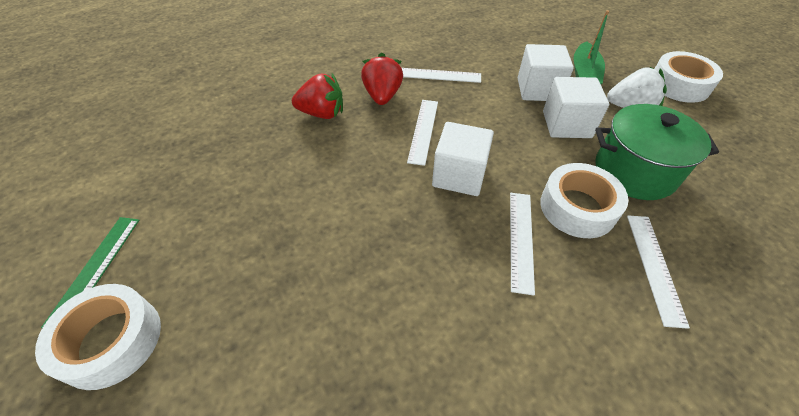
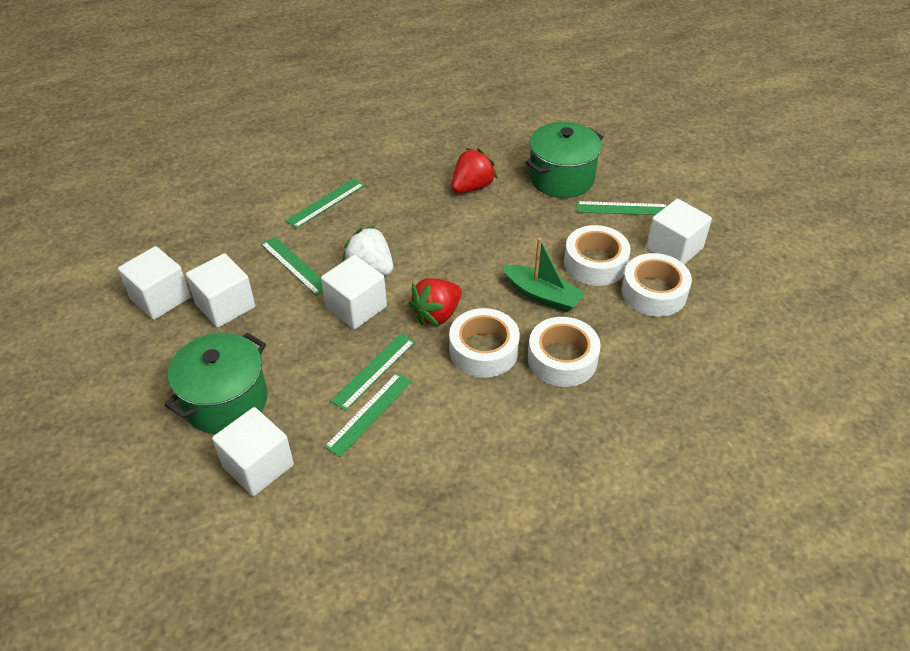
green pot: [595,104,719,200] = 1 -> [165,333,268,434] [525,122,603,198] = 2
green ruler: [41,217,140,328] = 1 -> [261,237,323,296] [286,178,365,229] [324,373,412,457] [331,333,415,411] [577,201,668,215] = 5
white cube: [432,122,494,196] [518,44,574,101] [543,77,609,138] = 3 -> [118,246,190,320] [186,253,255,328] [212,407,294,496] [321,255,387,329] [646,199,712,264] = 5
white ruler: [402,68,481,83] [407,100,438,166] [510,193,535,296] [627,216,690,329] = 4 -> none = 0
white tape: [35,284,161,390] [540,163,628,238] [655,51,723,103] = 3 -> [449,308,520,378] [528,317,601,387] [564,225,631,286] [621,253,692,317] = 4

